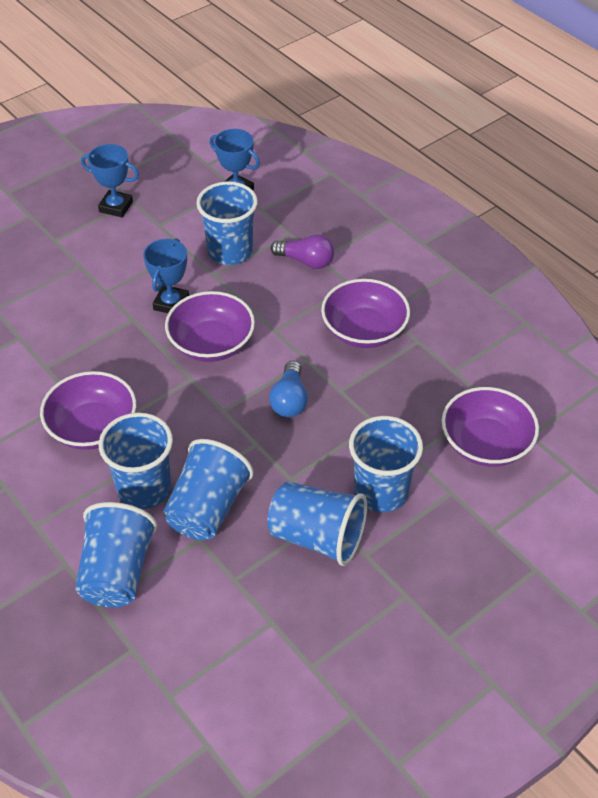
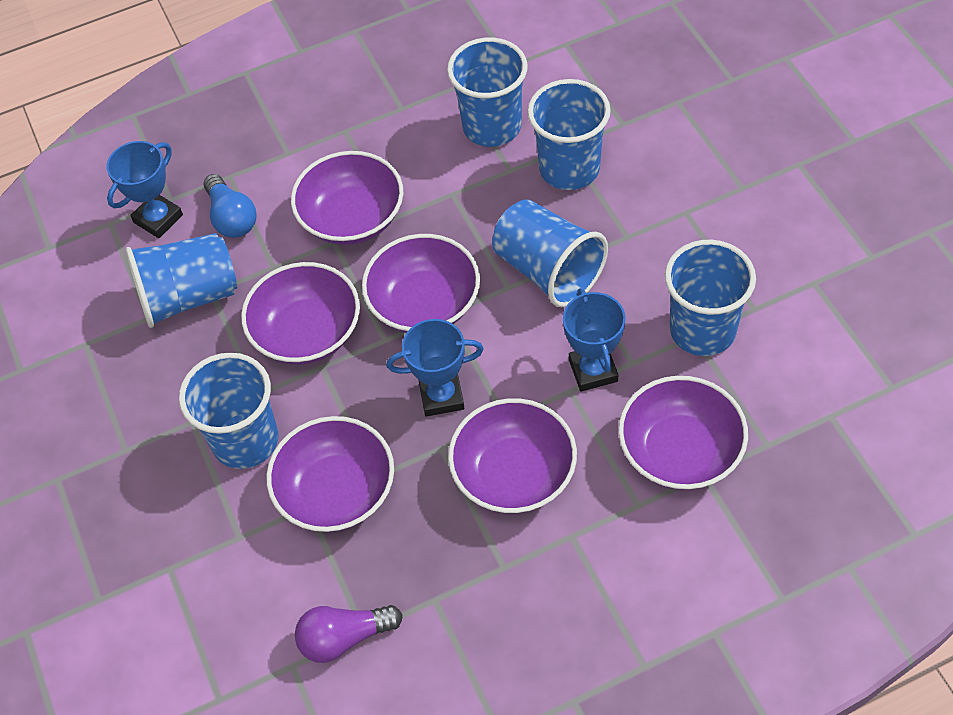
purple bowl: [40,371,136,450] [165,291,255,362] [321,279,410,348] [442,387,539,467] = 4 -> [241,262,360,364] [266,416,394,532] [291,151,403,245] [362,234,480,333] [448,398,577,513] [618,376,748,490] = 6

